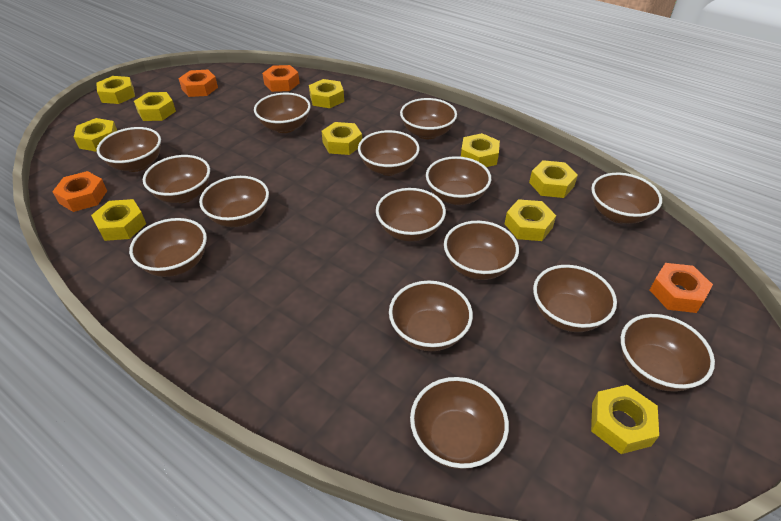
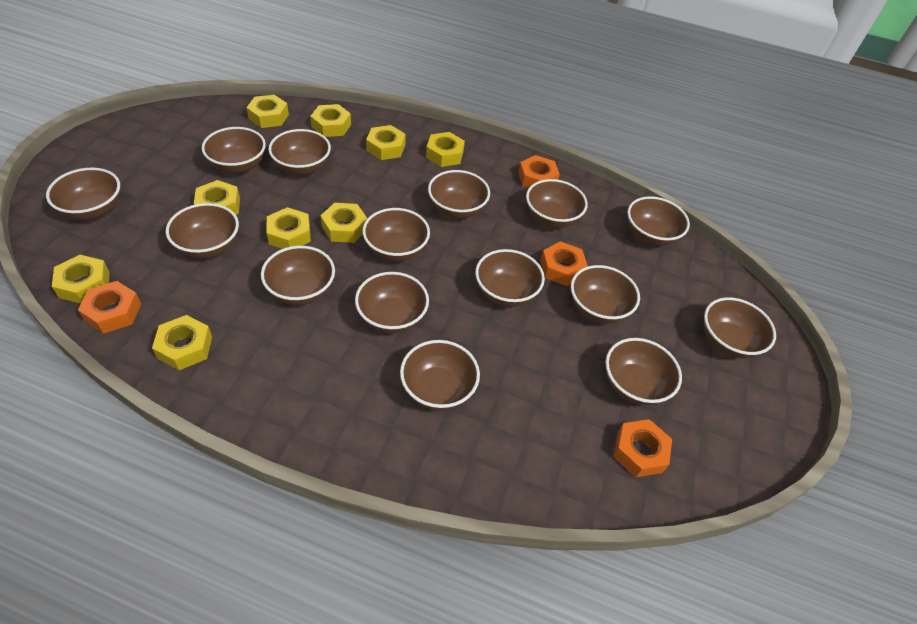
yellow nut: [74,118,117,152] [91,199,146,241] [96,76,135,104] [134,92,176,121] [309,79,344,108] [322,122,362,155] [461,133,500,167] [505,199,556,241] [529,160,578,198] [591,385,659,454] = 10 -> [52,255,109,304] [152,315,212,370] [194,180,240,215] [246,95,289,128] [267,207,311,249] [310,104,351,137] [321,203,367,243] [366,125,406,160] [426,132,465,167] = 9

